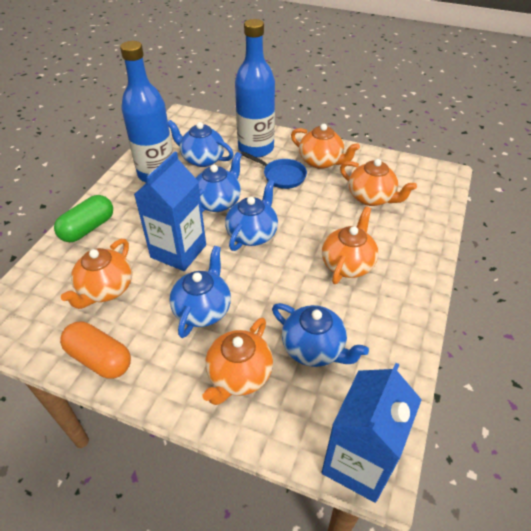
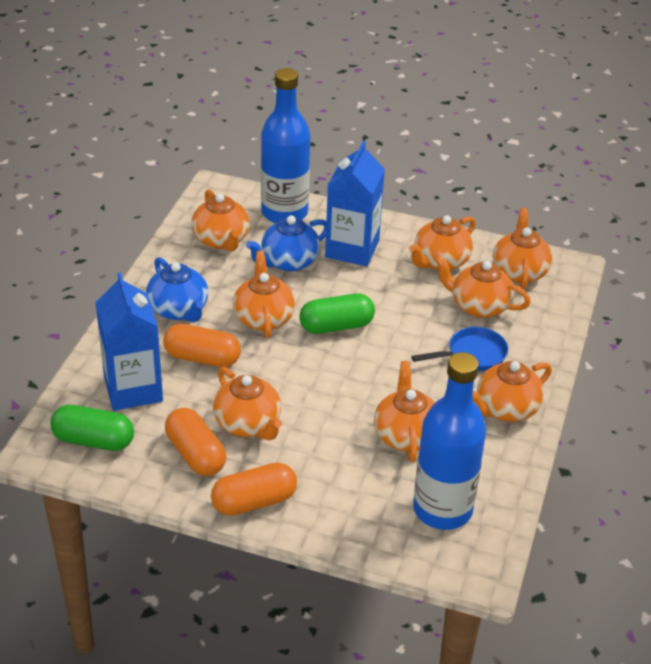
blue teapot: [168,120,234,167] [169,246,231,338] [196,152,242,212] [225,180,278,251] [272,303,369,367] = 5 -> [146,257,208,322] [246,215,326,272] = 2
green capsule: [54,195,113,242] = 1 -> [50,405,134,451] [299,293,375,334] = 2
orange capsule: [60,322,131,379] = 1 -> [163,324,241,367] [165,408,226,476] [211,463,297,516] = 3
orange teapot: [61,239,132,309] [202,317,273,405] [291,124,360,169] [322,206,378,284] [340,159,417,206] = 5 -> [191,189,250,251] [213,367,282,440] [233,250,295,338] [374,361,435,462] [409,215,476,271] [434,255,531,318] [473,361,552,422] [493,208,553,289] = 8

